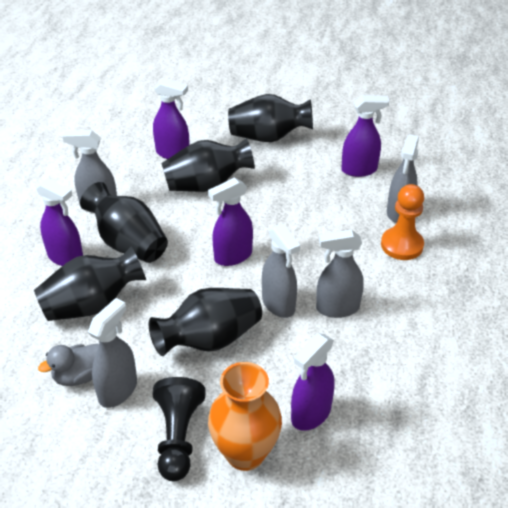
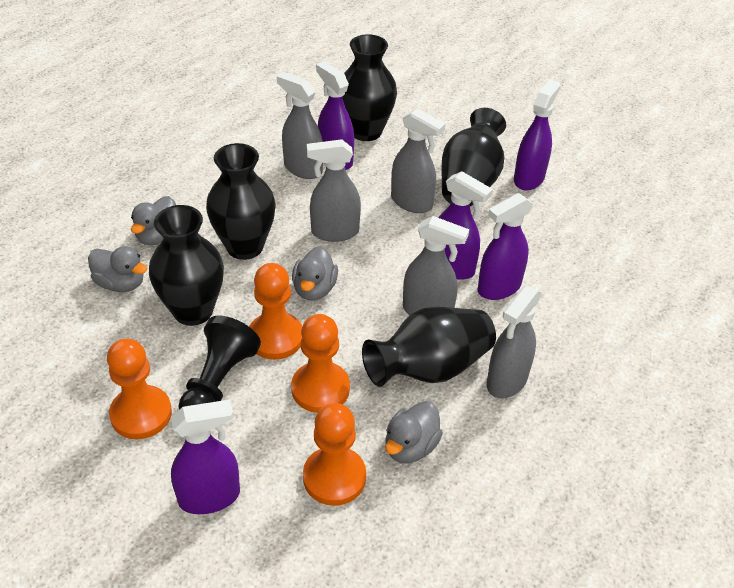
grey duck: [38,344,99,386] = 1 -> [88,246,147,292] [131,196,176,245] [292,246,338,301] [385,401,443,463] = 4
orange pawn: [381,184,424,260] = 1 -> [107,338,172,439] [249,263,302,360] [291,314,350,413] [303,403,366,506] = 4
orange vase: [208,362,282,471] = 1 -> none = 0

